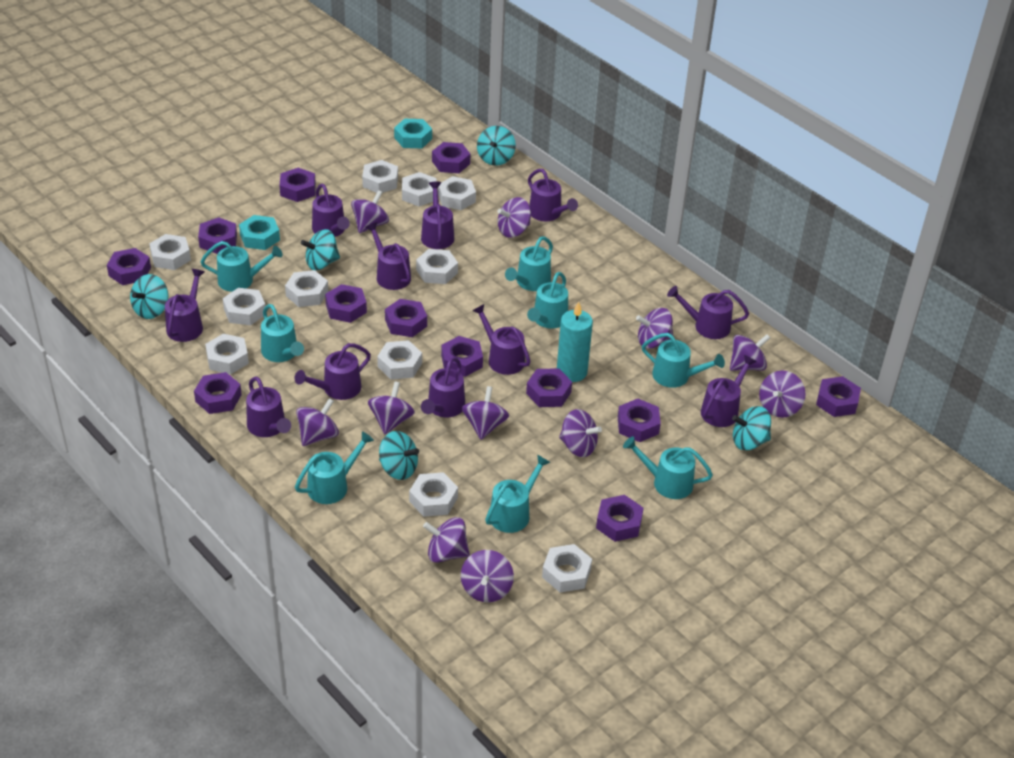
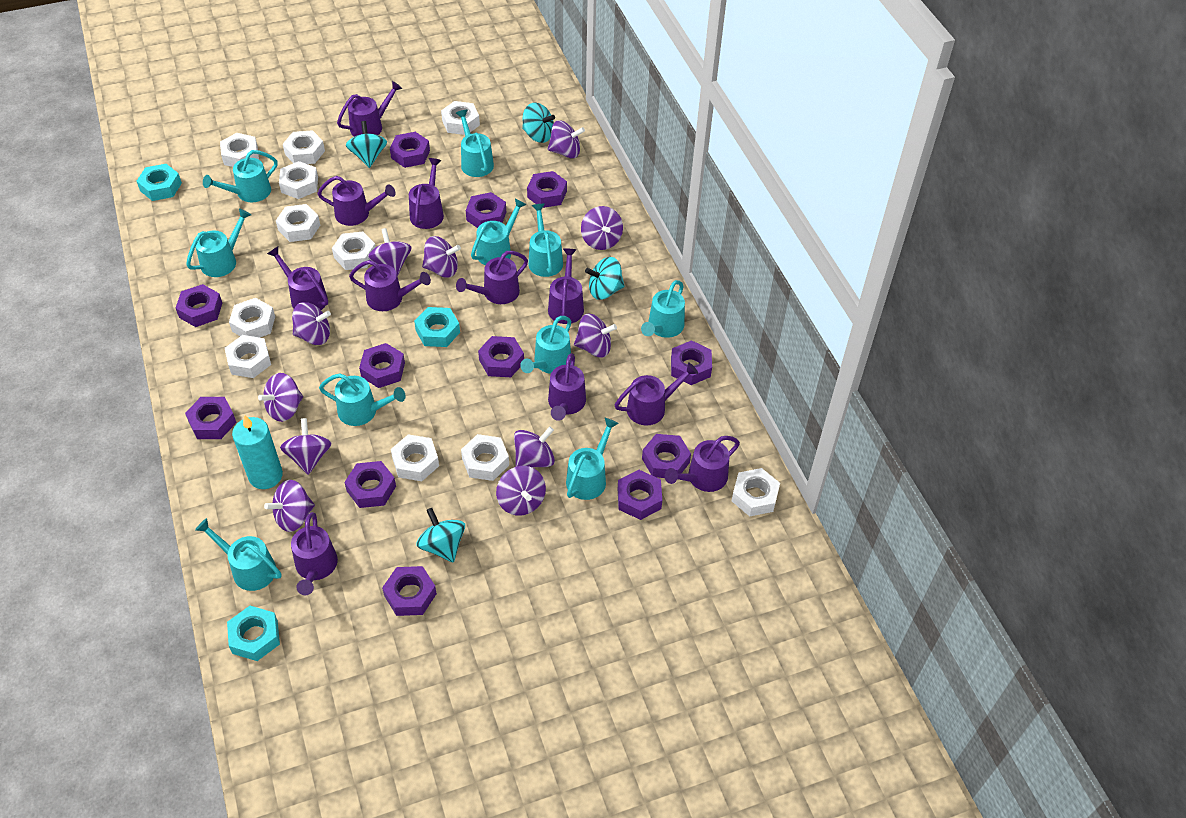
turquoise nut: [239,215,280,250] [394,119,432,148] = 2 -> [137,164,182,201] [227,606,280,661] [414,307,460,347] = 3
turquoise spinning top: [130,274,168,319] [301,229,340,270] [379,431,419,480] [477,126,516,166] [732,406,771,451] = 5 -> [346,121,387,168] [416,508,465,563] [522,102,555,143] [585,257,625,300] = 4
turquoise watering can: [201,241,283,292] [261,304,304,362] [295,431,374,504] [485,455,551,533] [505,237,553,291] [527,272,568,328] [623,436,713,499] [642,333,725,388] = 8 -> [186,208,251,277] [195,518,281,591] [203,150,277,202] [319,374,406,426] [456,110,494,177] [471,198,527,265] [520,316,571,374] [528,204,563,277] [566,418,619,500] [641,280,685,338] = 10

